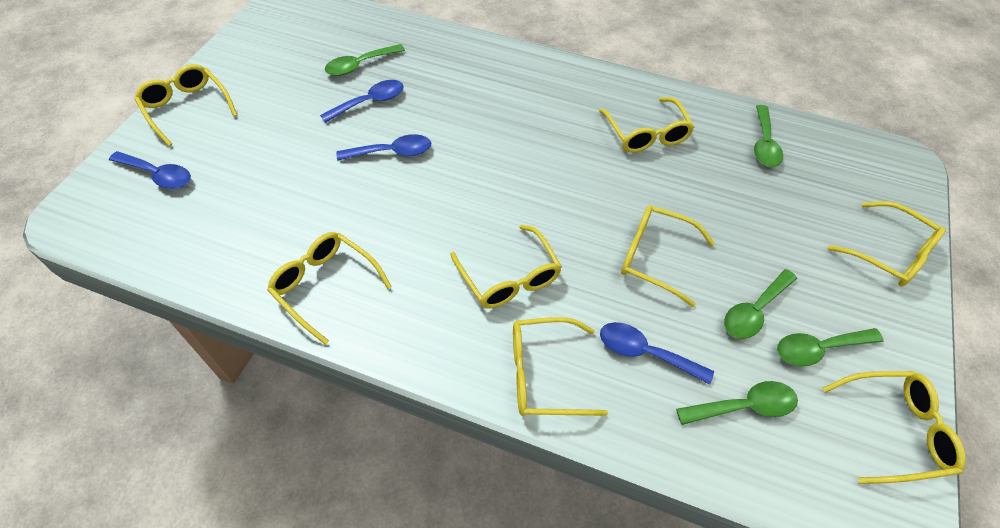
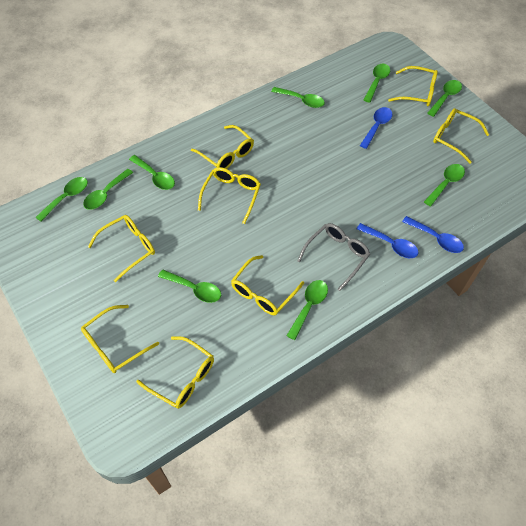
blue spoon: [109,151,191,189] [320,80,404,123] [337,134,431,161] [600,322,714,385] = 4 -> [357,223,419,258] [360,107,392,149] [402,216,464,253] = 3
green spoon: [325,44,405,76] [676,381,798,425] [724,269,797,339] [754,105,783,167] [777,328,884,366] = 5 -> [35,177,88,222] [83,169,133,210] [129,155,175,190] [158,270,221,303] [271,87,325,108] [286,280,328,340] [364,64,390,103] [424,164,465,207] [428,80,462,117] = 9
grey glasses: none = 0 -> [298,223,370,291] = 1

